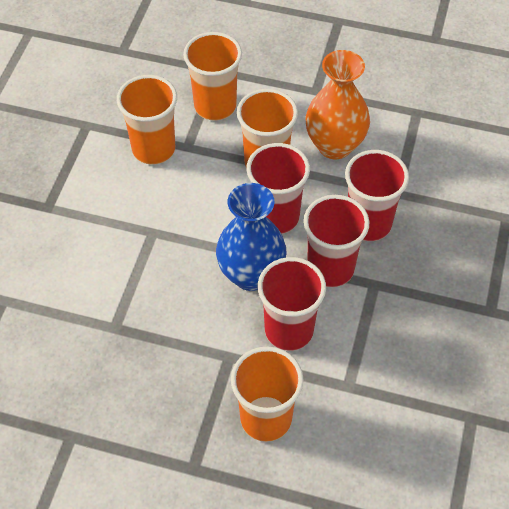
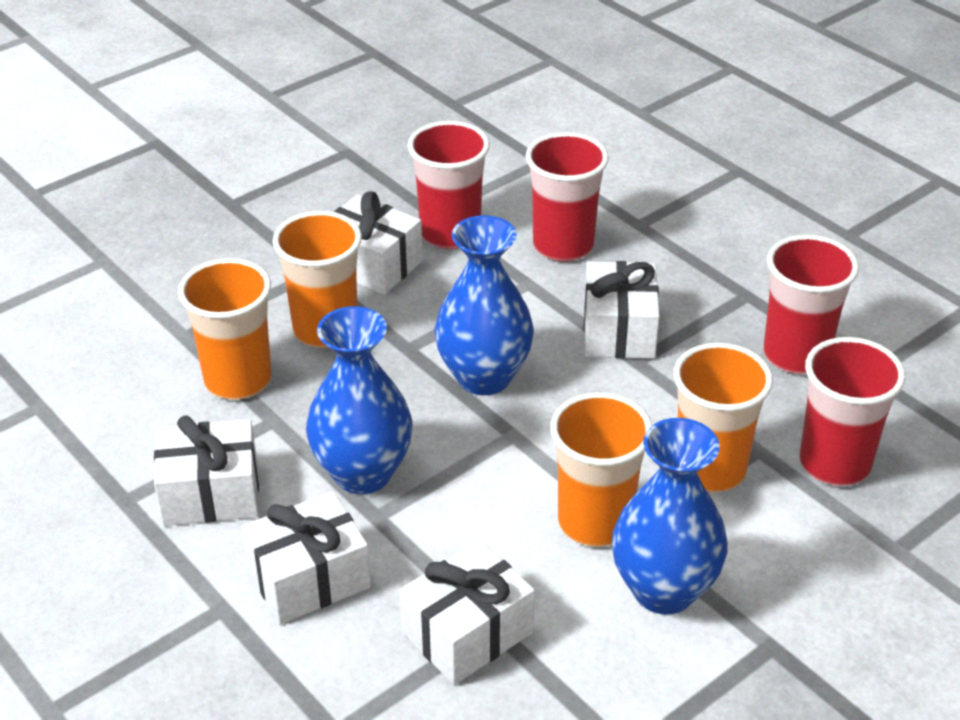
blue vase: [216,183,287,291] = 1 -> [306,306,413,494] [434,215,534,395] [612,418,728,615] = 3
orange vase: [306,50,370,159] = 1 -> none = 0
white gift: none = 0 -> [154,415,259,526] [242,491,371,624] [334,191,423,295] [399,540,535,685] [584,261,660,359] = 5

